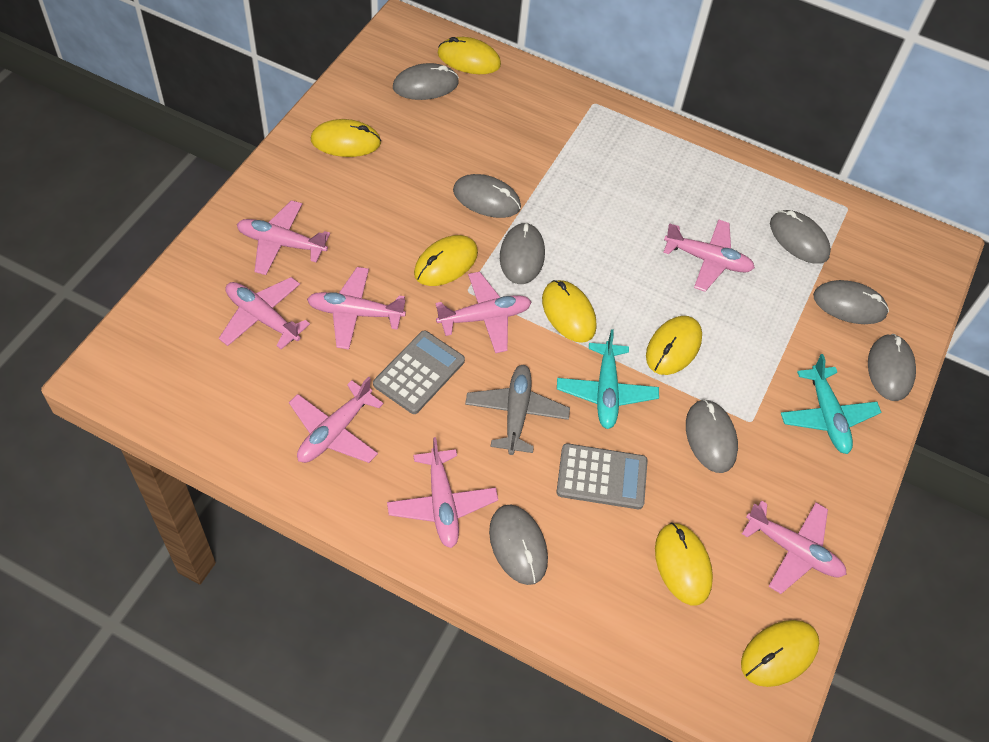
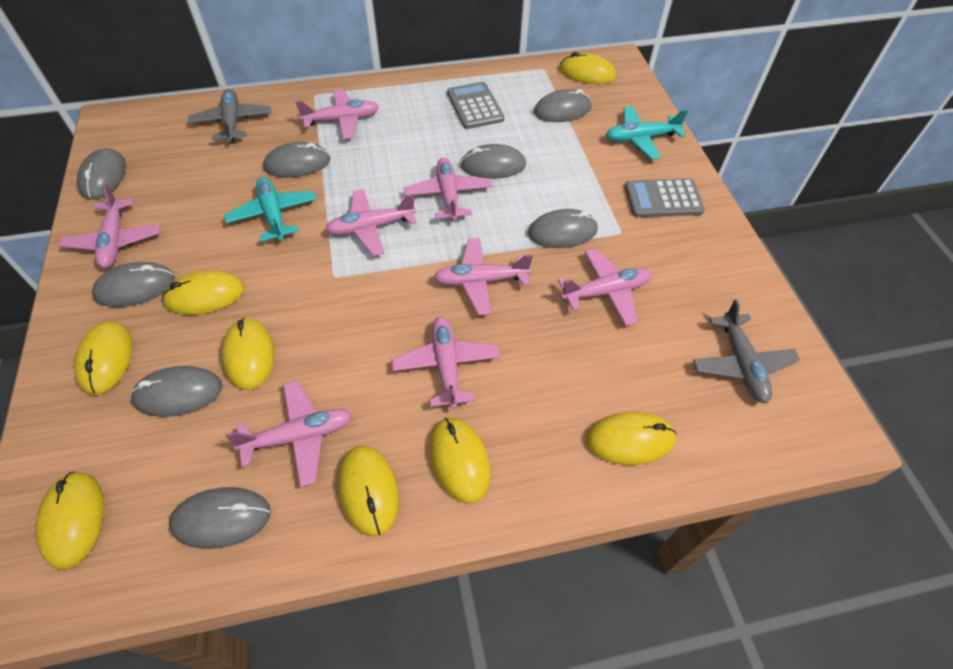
grey plane: [465,365,570,455] = 1 -> [188,89,271,143] [693,299,800,404] = 2
yellow mouse: [311,119,381,157] [414,235,478,286] [438,37,501,74] [542,280,597,343] [646,316,702,375] [655,523,713,605] [741,620,819,687] = 7 -> [35,472,104,570] [74,321,133,395] [162,271,245,315] [221,318,275,390] [338,445,399,537] [429,418,491,503] [560,52,616,84] [586,412,676,465] = 8

